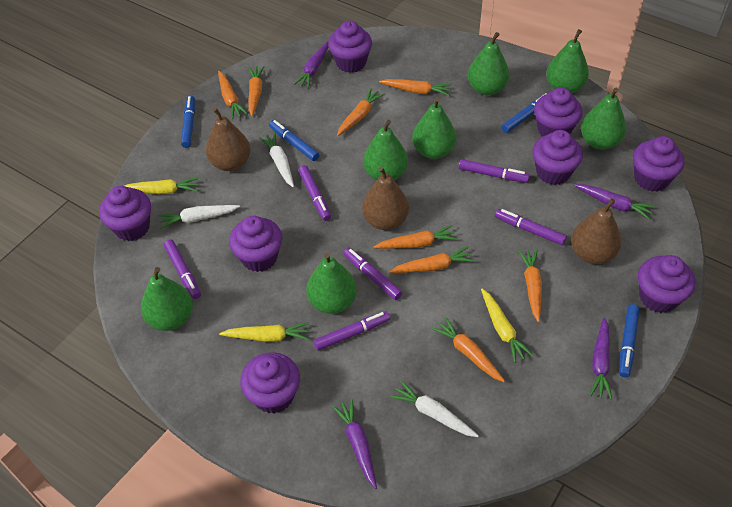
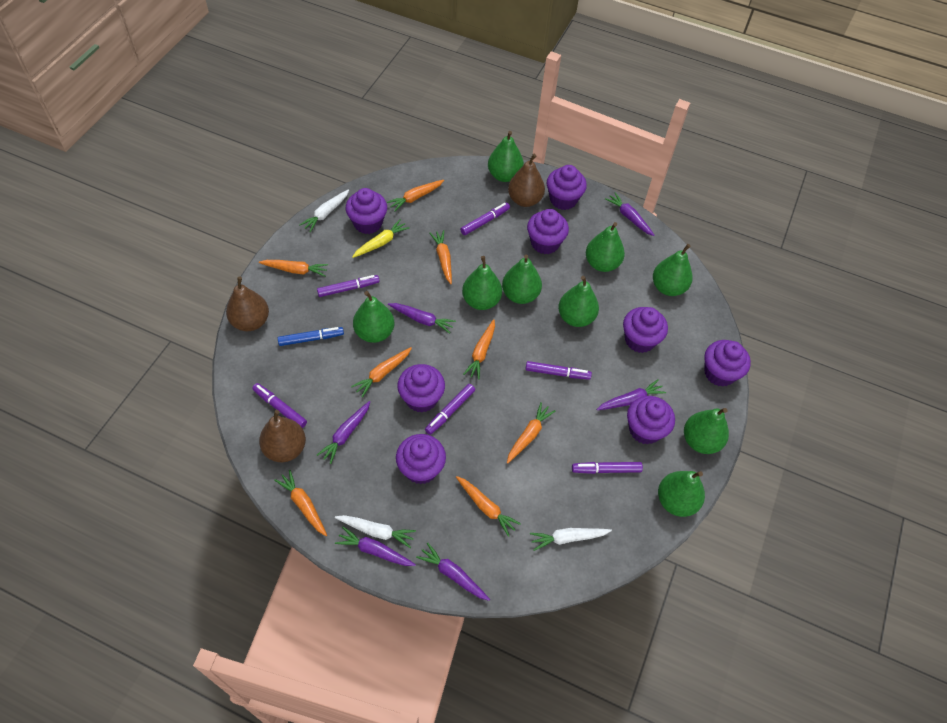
blue marker: [181,96,195,148] [269,120,319,161] [501,93,547,133] [619,304,640,378] = 4 -> [278,327,344,346] = 1
green pear: [141,267,193,331] [306,253,357,314] [363,120,408,180] [412,97,456,159] [468,32,510,95] [546,29,589,94] [581,88,626,150] = 7 -> [353,291,394,343] [462,256,502,310] [488,131,524,182] [502,254,542,304] [558,276,599,327] [586,222,625,272] [653,244,693,296] [658,471,705,517] [684,408,729,454] = 9
purple carrot: [294,41,328,88] [332,399,377,489] [574,184,655,220] [590,317,612,399] = 4 -> [317,401,370,464] [335,527,416,566] [388,303,456,334] [416,542,490,601] [596,379,666,410] [605,193,655,236] = 6
yellow carrot: [124,178,198,194] [219,322,310,342] [481,289,533,363] = 3 -> [352,219,410,258] = 1

